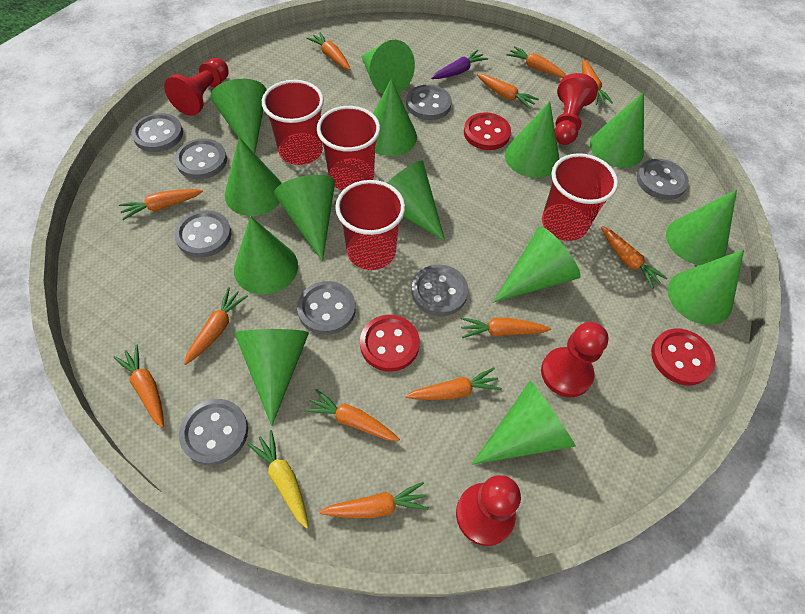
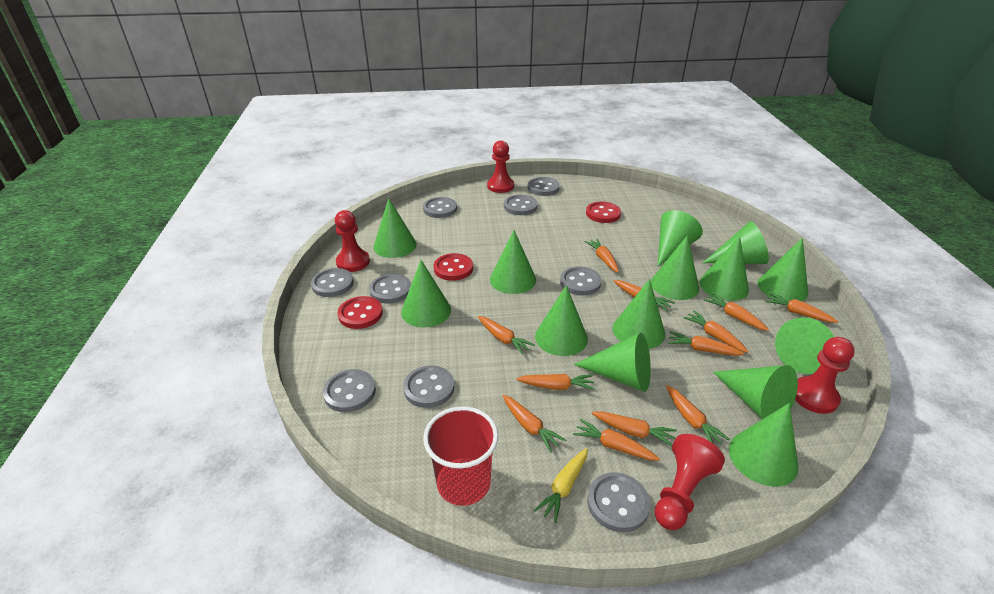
grey button: [131,113,183,152] [174,210,232,258] [175,138,227,179] [179,399,248,465] [297,281,356,335] [406,85,452,120] [412,265,468,316] [637,159,689,200] = 8 -> [311,268,354,297] [323,369,376,412] [369,274,411,304] [403,365,454,408] [423,197,457,218] [504,195,538,215] [528,177,560,196] [560,267,602,295] [587,472,651,532] = 9
purple carrot: [431,50,488,79] = 1 -> none = 0
red cup: [262,80,324,165] [317,106,380,191] [335,180,405,270] [542,153,618,241] = 4 -> [423,406,498,506] = 1

